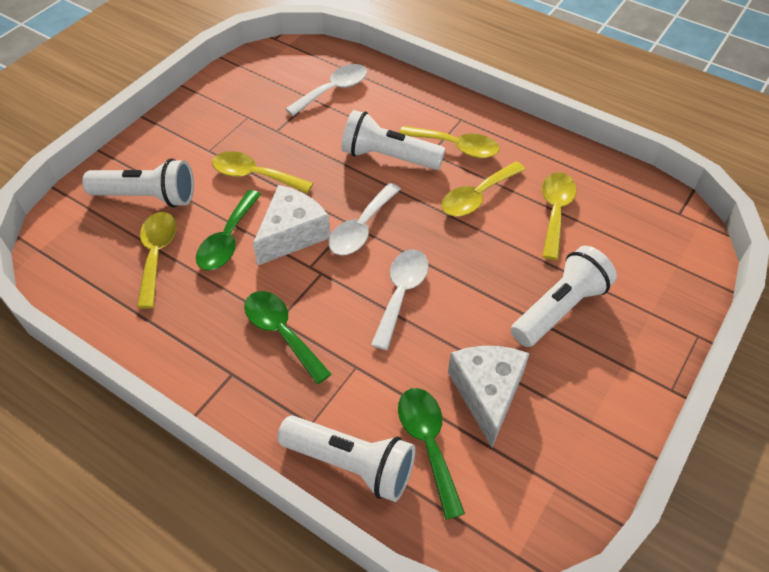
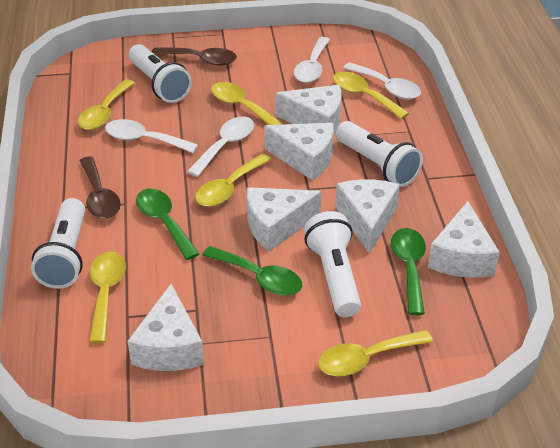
brown spoon: none = 0 -> [80,156,121,219] [152,47,237,66] = 2
white cheese: [253,185,331,265] [448,346,530,447] = 2 -> [127,284,204,371] [247,187,322,252] [264,123,334,181] [275,85,342,135] [335,179,400,254] [428,201,500,278] = 6
white spoon: [286,64,367,116] [328,183,401,255] [371,249,429,350] = 3 -> [105,119,198,153] [187,117,254,177] [294,37,330,83] [343,62,421,99] = 4
yellow spoon: [137,212,177,309] [212,151,313,194] [399,126,500,158] [441,161,526,217] [542,172,576,260] = 5 -> [78,79,135,130] [89,252,126,343] [195,154,272,207] [211,82,283,125] [318,330,433,376] [333,72,409,119] = 6

